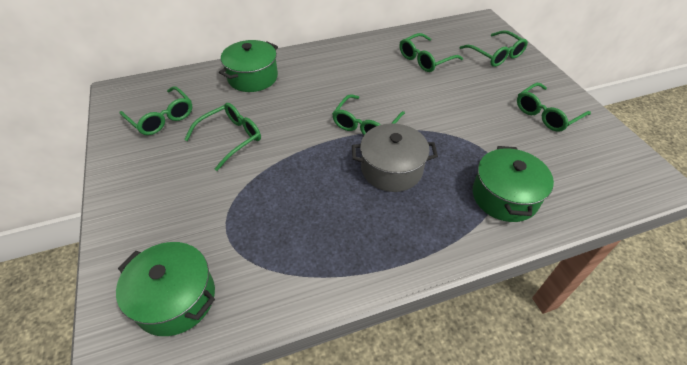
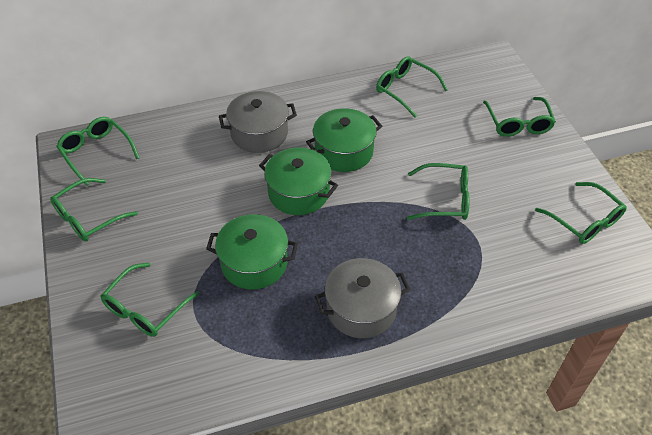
green glasses: [119,86,192,135] [184,103,261,171] [332,94,405,135] [400,33,463,72] [460,31,528,67] [517,83,591,132] = 6 -> [50,178,138,241] [56,117,140,186] [101,263,199,337] [376,56,448,117] [407,163,470,220] [483,97,556,137] [535,182,627,244] = 7
grey pot: [352,123,438,192] = 1 -> [219,91,297,153] [315,258,410,338] = 2

